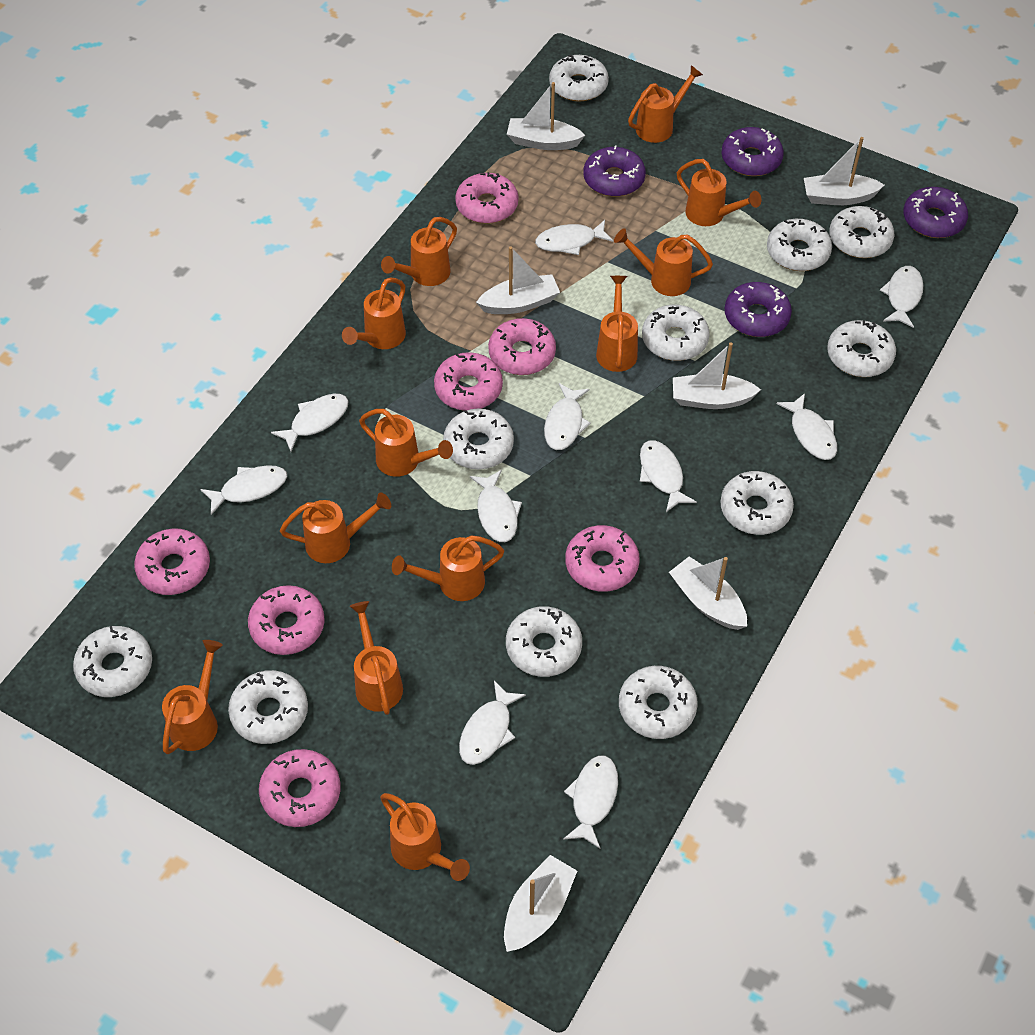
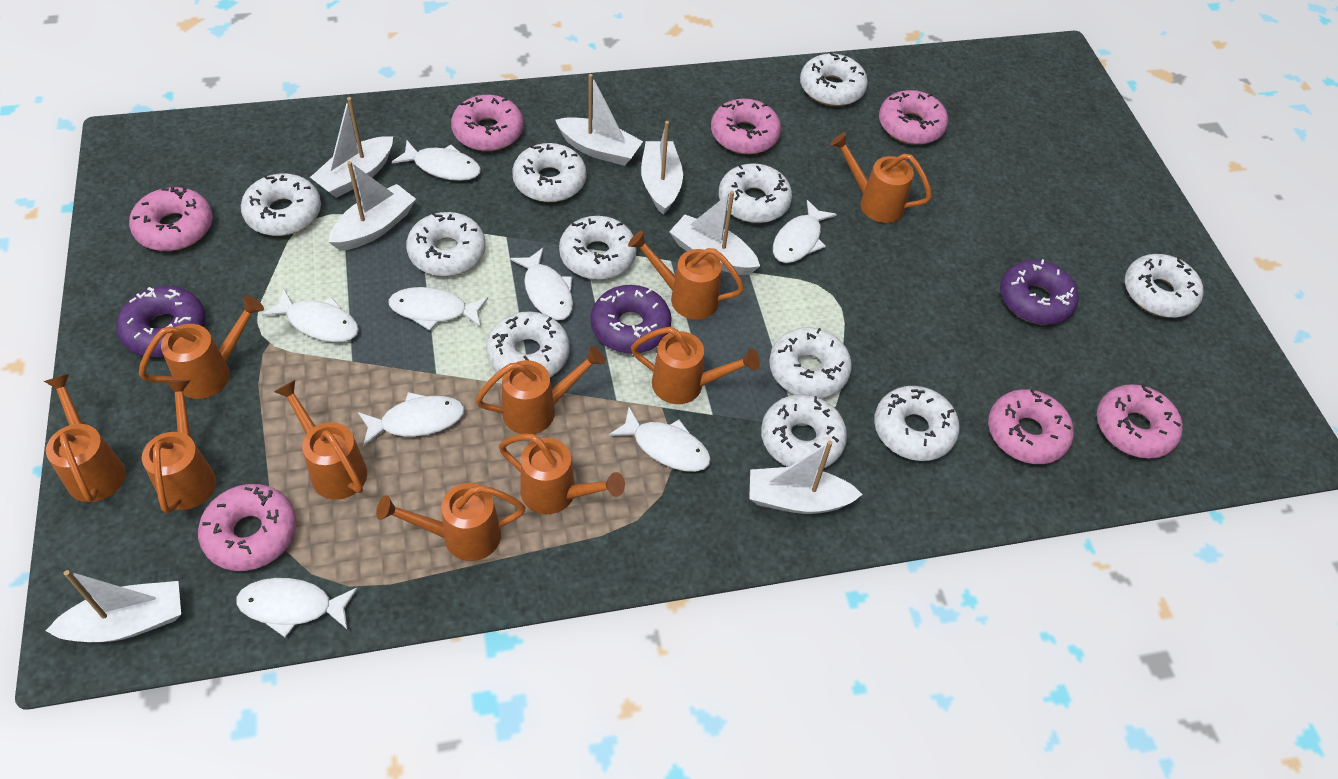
orange watering can: [162,640,223,754] [280,492,391,563] [342,277,406,349] [350,601,403,715] [359,409,453,477] [380,793,470,881] [381,217,457,286] [392,535,504,601] [596,276,638,372] [614,228,713,296] [628,65,703,143] [677,159,761,226] = 12 -> [44,374,126,502] [139,296,264,399] [142,380,216,514] [274,380,367,500] [376,483,525,561] [476,346,605,434] [499,433,625,514] [628,231,744,319] [631,327,760,404] [830,132,932,223] = 10
purple donut: [583,145,646,197] [721,127,784,176] [725,282,792,337] [903,187,968,238] = 4 -> [116,286,206,357] [591,285,672,354] [1000,259,1079,325] = 3
white boat: [476,246,560,314] [504,855,577,952] [507,82,585,150] [669,557,747,630] [673,343,761,409] [804,137,884,205] = 6 -> [46,570,181,642] [310,97,393,198] [328,161,416,251] [555,74,643,166] [641,121,683,215] [669,191,760,275] [749,440,863,514] = 7
white fish: [200,465,287,515] [271,394,349,452] [459,681,526,765] [470,470,522,542] [535,220,613,255] [544,383,591,450] [563,755,618,849] [640,440,697,512] [777,393,837,460] [880,266,923,328] = 10 -> [236,578,358,637] [262,288,359,342] [358,392,465,447] [388,287,488,331] [392,141,481,181] [510,248,573,320] [609,407,711,472] [773,200,837,263] = 8

